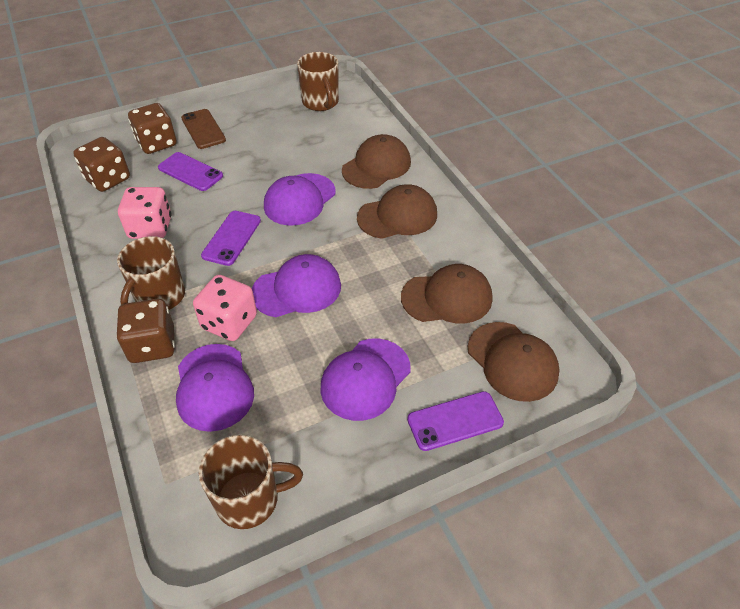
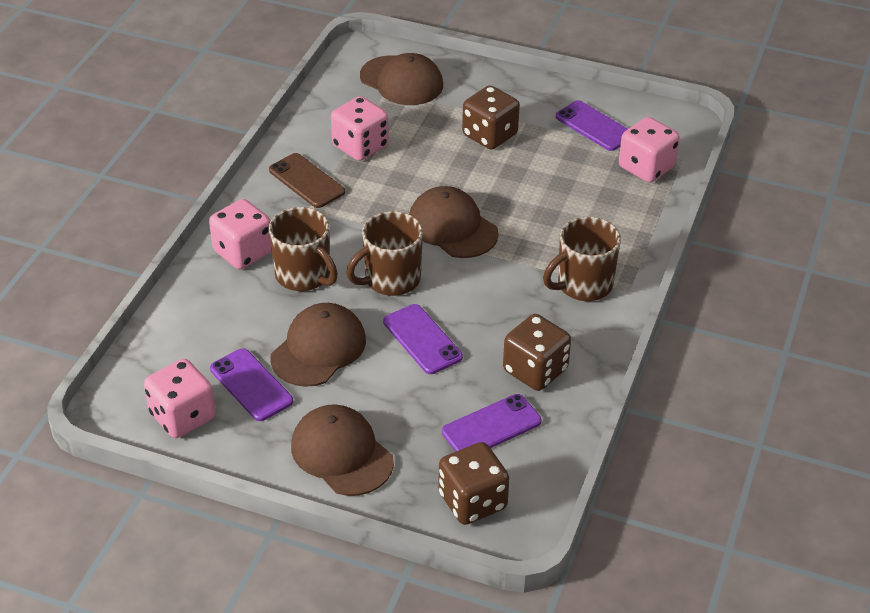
pink dice: [118,187,172,239] [193,275,257,341] = 2 -> [144,359,216,438] [209,199,272,269] [331,96,389,161] [619,117,680,183] = 4
purple cap: [176,344,254,432] [252,254,341,317] [264,173,336,225] [321,338,411,421] = 4 -> none = 0
purple phone: [158,152,223,191] [201,211,261,266] [407,391,504,451] = 3 -> [210,348,293,421] [383,304,463,374] [442,394,541,452] [556,100,628,151] = 4

